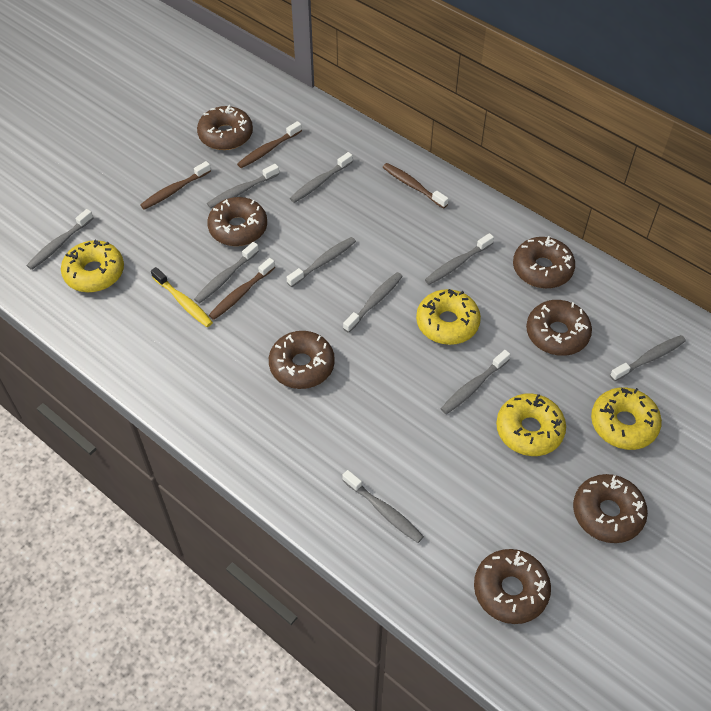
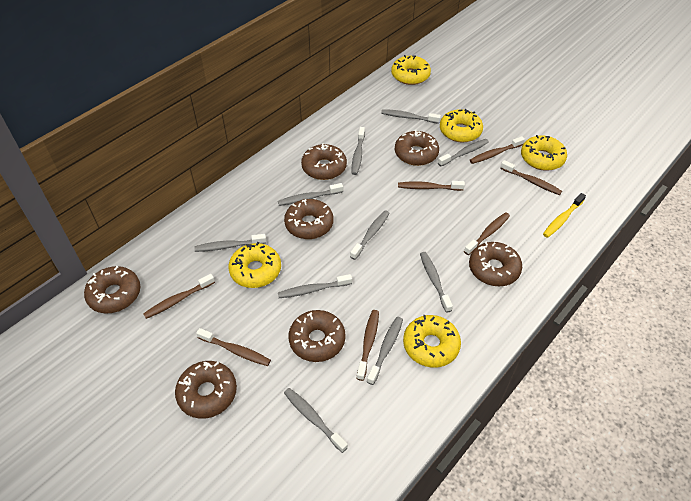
brown toothbrush: [140,161,211,210] [209,258,275,320] [237,121,302,168] [383,163,449,208] = 4 -> [143,274,215,319] [196,328,271,366] [356,310,379,381] [398,181,465,191] [464,212,510,255] [470,136,525,164] [500,160,562,195] = 7
yellow donut: [61,240,124,292] [416,289,481,345] [496,393,566,456] [591,387,662,450] = 4 -> [229,242,281,288] [391,55,431,85] [403,315,461,368] [440,109,483,142] [521,135,567,171] = 5

